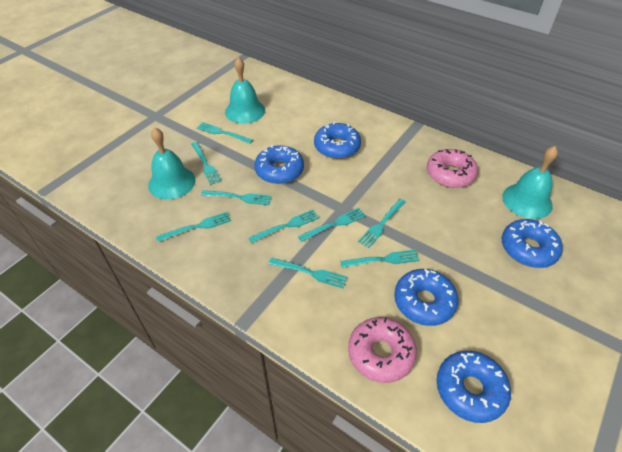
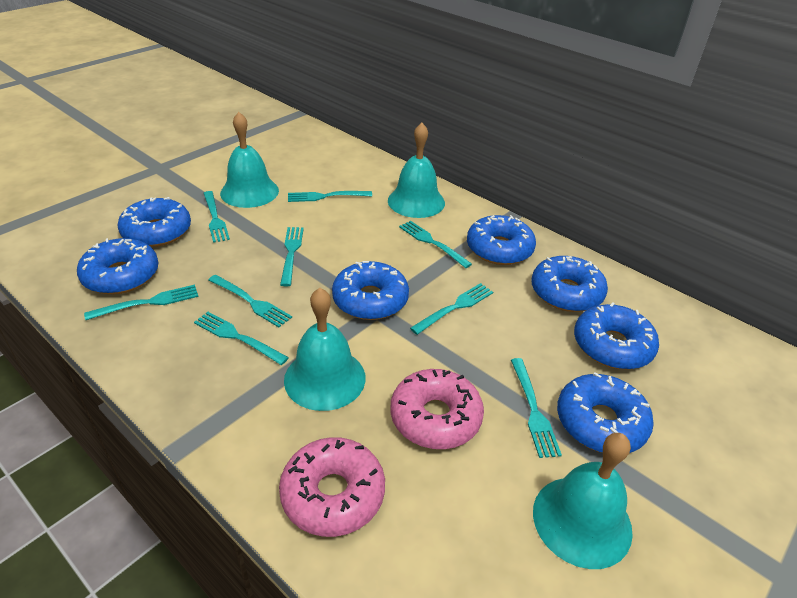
blue donut: [254,145,304,184] [314,122,361,159] [394,269,458,326] [437,351,511,423] [502,219,563,268] = 5 -> [77,238,158,294] [118,197,191,247] [332,261,409,320] [467,215,536,265] [531,256,608,312] [557,372,654,453] [574,302,659,370] = 7
turquoise bell: [148,128,196,199] [225,57,265,124] [502,146,558,219] = 3 -> [220,112,279,208] [284,288,366,411] [388,123,445,218] [533,433,633,569] = 4

